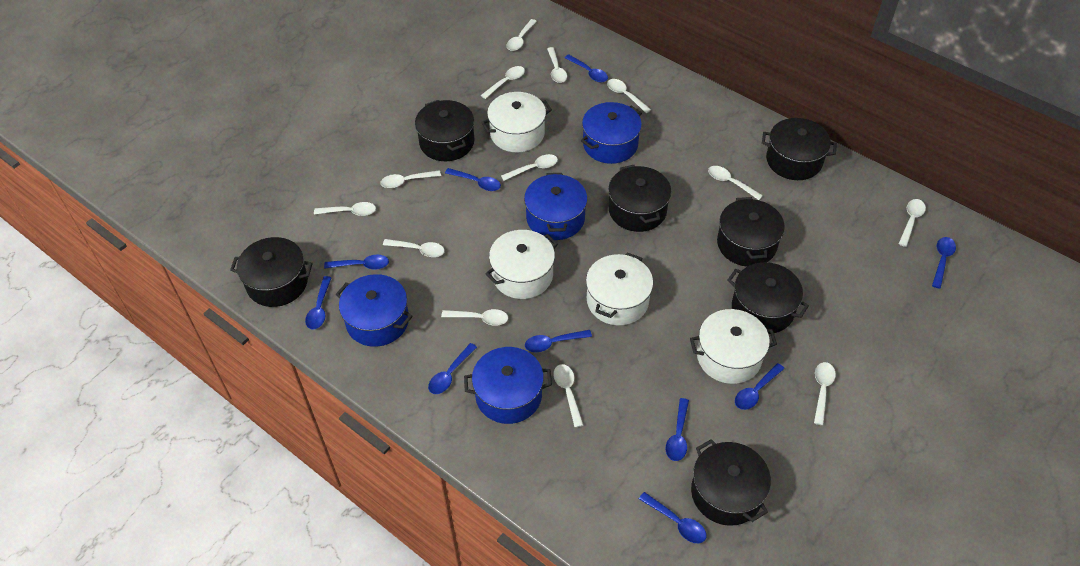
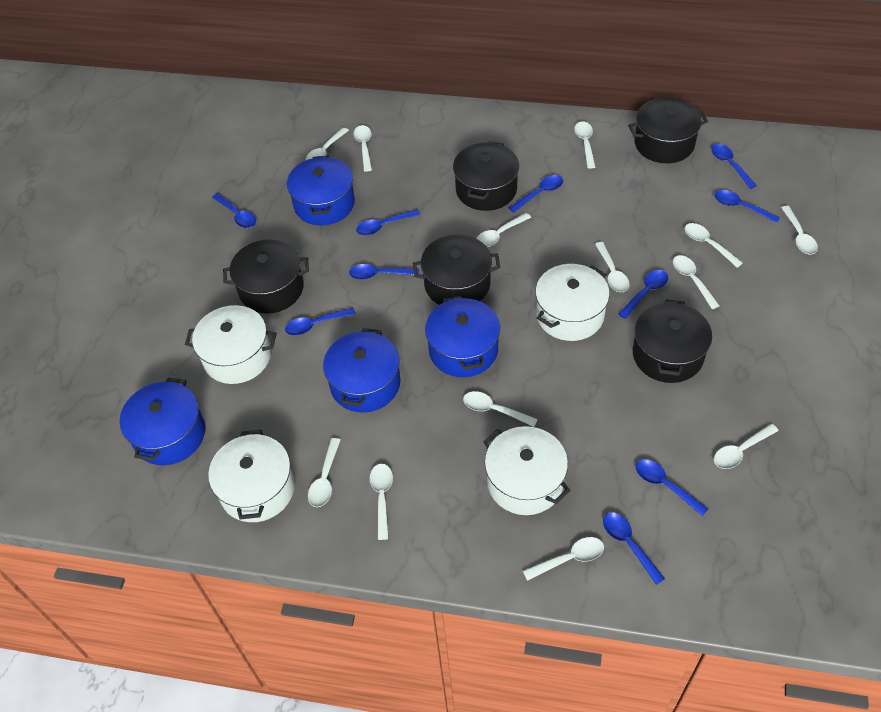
black pot: [230,237,313,307] [415,100,474,161] [608,165,671,232] [691,439,771,526] [717,197,785,267] [727,262,809,334] [762,118,837,180] = 7 -> [223,239,309,314] [413,234,500,305] [453,141,519,211] [628,97,708,163] [633,299,712,383] = 5

